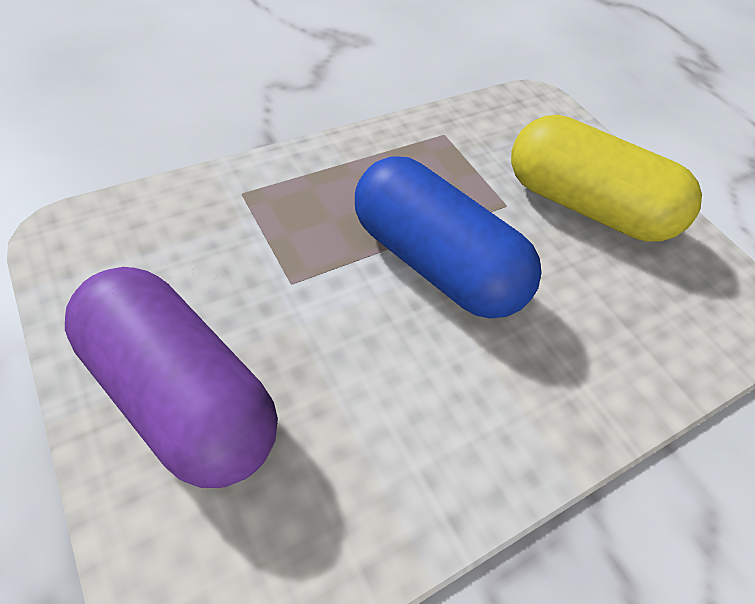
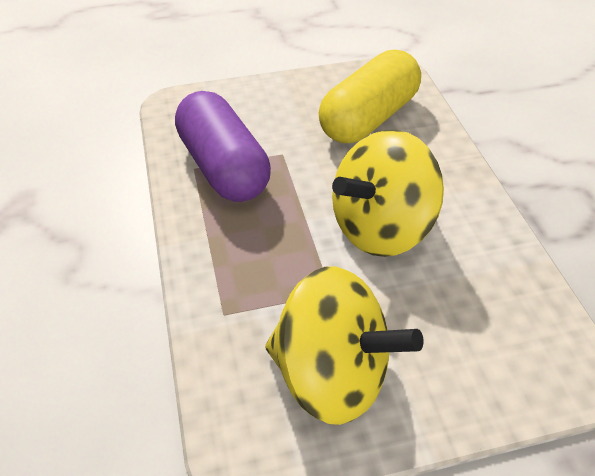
blue capsule: [355,156,542,319] = 1 -> none = 0
yellow spinning top: none = 0 -> [265,266,424,425] [332,130,444,257] = 2

